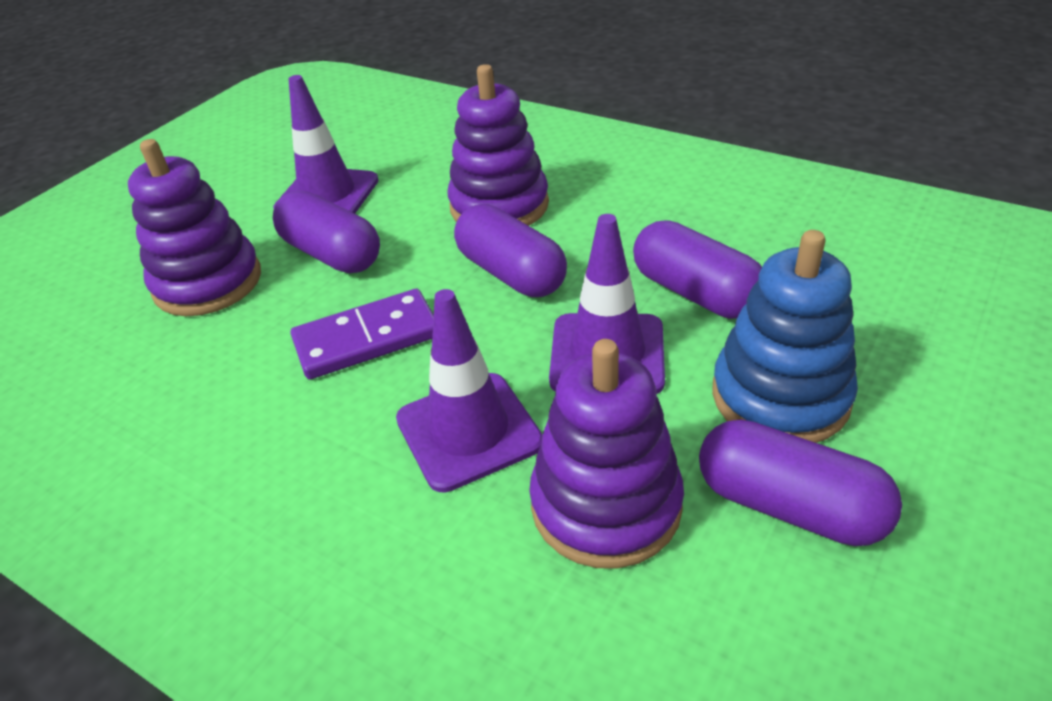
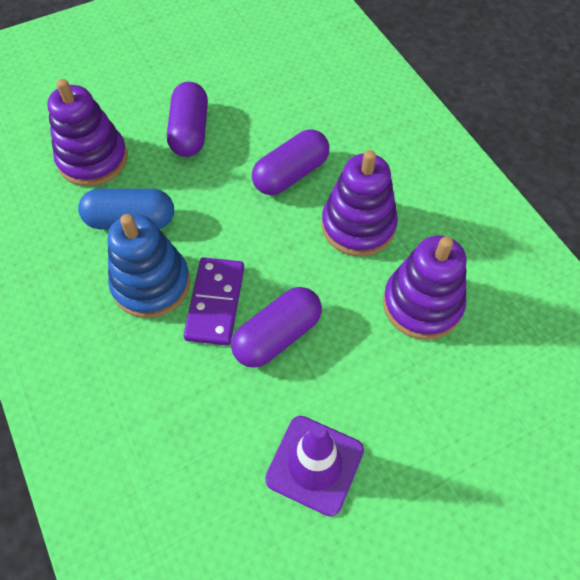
blue capsule: none = 0 -> [78,189,174,229] = 1
purple capsule: [273,191,380,273] [454,204,567,297] [633,220,762,319] [699,420,902,546] = 4 -> [167,82,208,157] [231,287,322,368] [252,129,329,195] = 3
purple traffic cone: [273,75,379,214] [396,289,542,493] [549,214,665,394] = 3 -> [265,416,364,517] = 1

